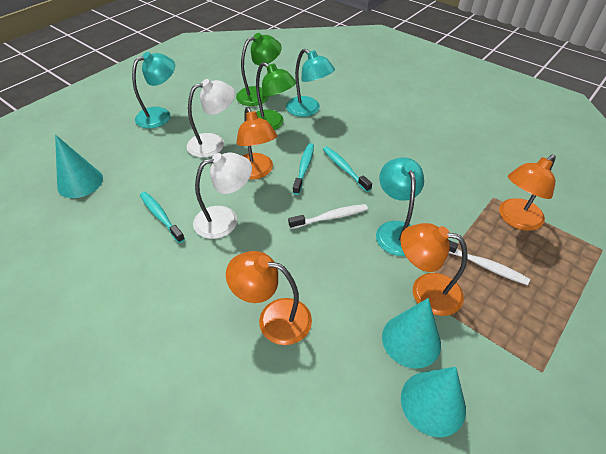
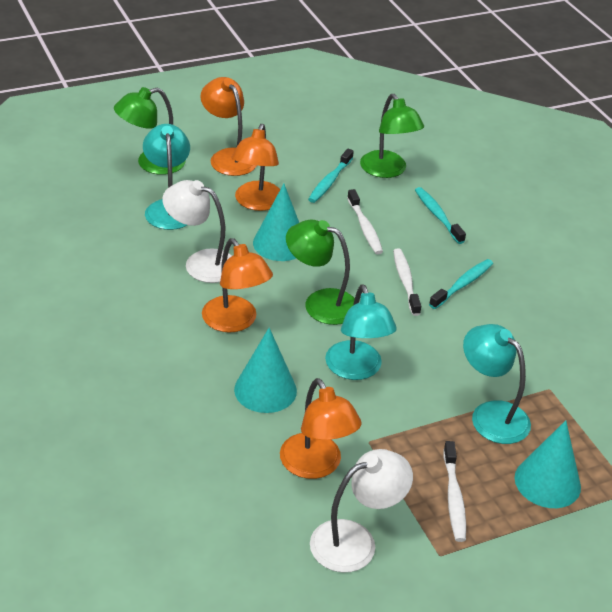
green lamp: [236,33,282,106] [256,62,296,130] = 2 -> [114,87,185,175] [286,219,355,325] [360,94,424,178] = 3
white toothbrush: [288,204,368,229] [449,240,530,285] = 2 -> [347,189,383,254] [393,248,421,316] [443,441,466,542] = 3

